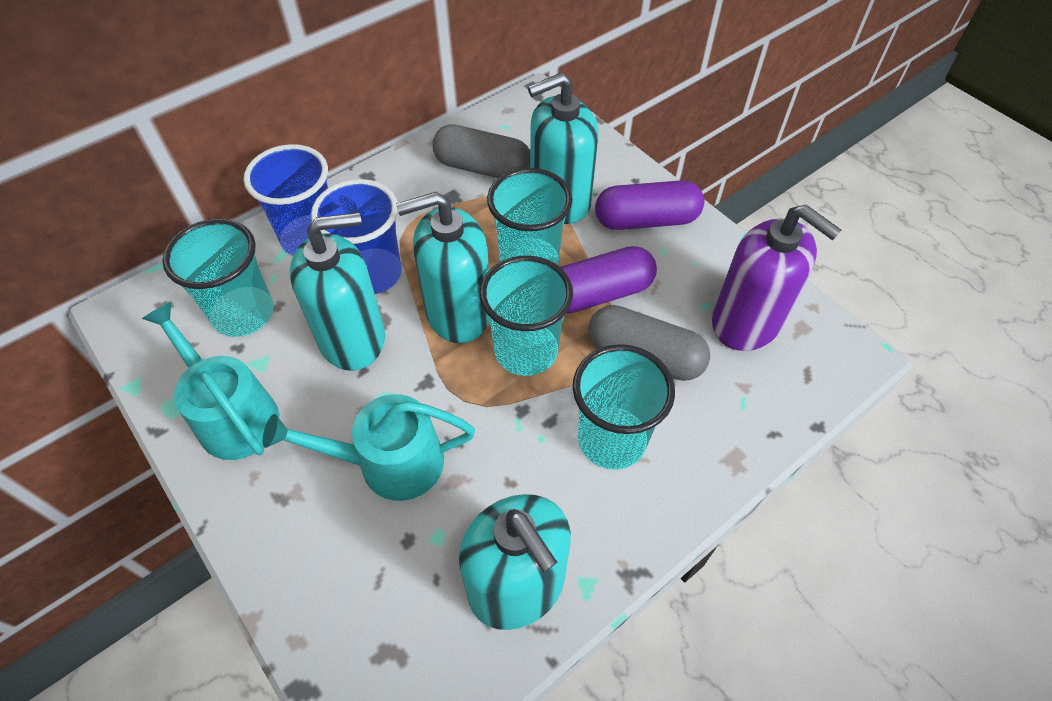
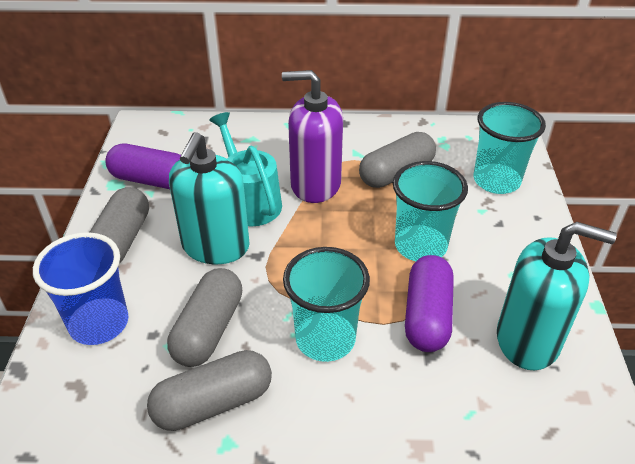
blue cup: [244,144,328,256] [311,179,402,294] = 2 -> [33,232,129,345] = 1
grey capsule: [432,124,530,178] [588,305,710,381] = 2 -> [89,187,149,263] [147,350,272,431] [167,268,242,367] [359,132,436,188] = 4
turquoise cup: [162,219,274,337] [480,255,573,376] [487,168,573,265] [573,344,675,470] = 4 -> [283,247,370,362] [393,161,468,261] [474,102,546,194] = 3
turquoise soap dispenser: [290,212,385,371] [396,192,490,343] [459,494,571,630] [528,73,598,224] = 4 -> [169,132,250,264] [497,222,617,370] = 2
turquoise watering can: [142,302,279,460] [262,394,475,501] = 2 -> [209,112,282,226] = 1

